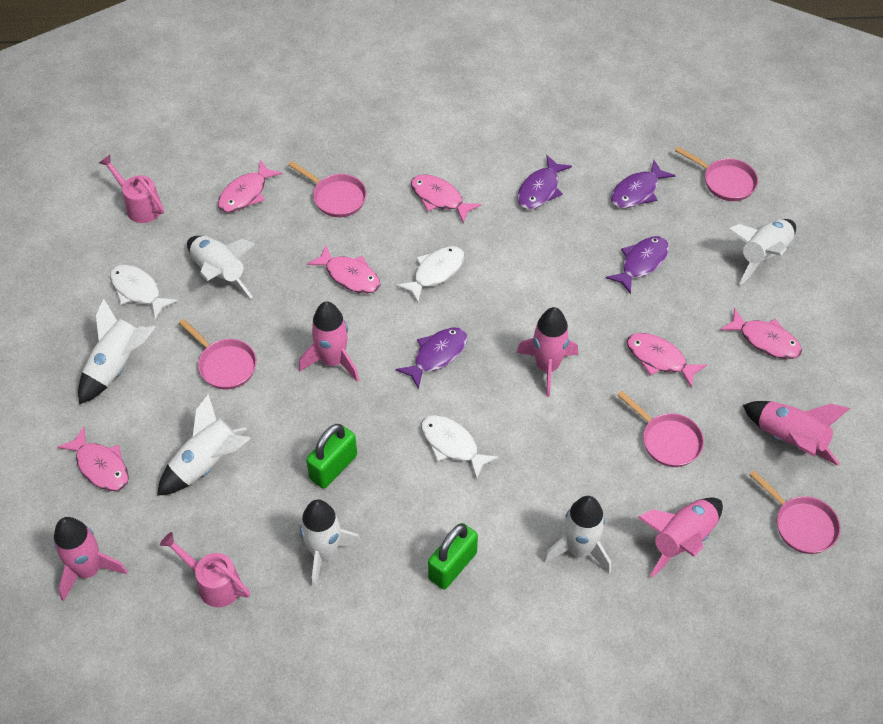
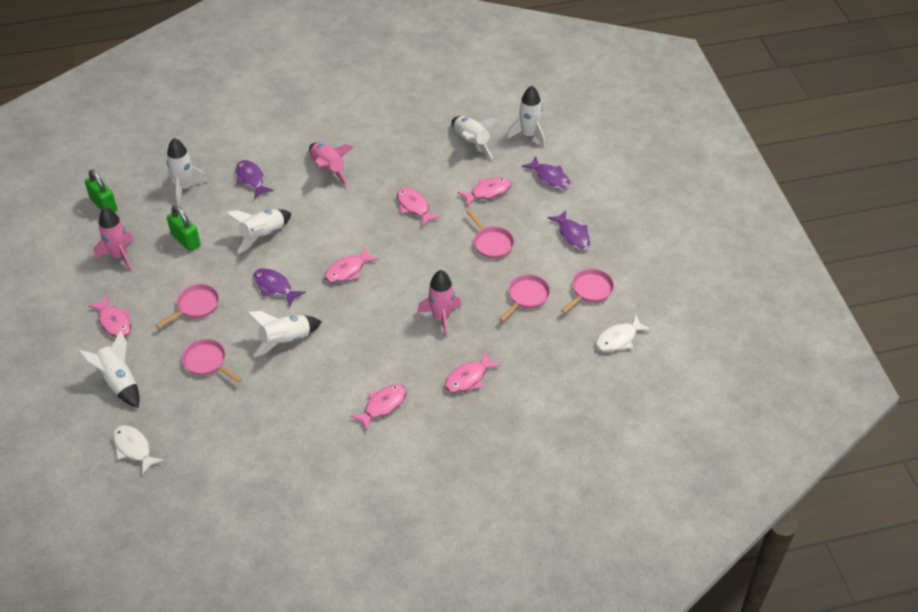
pink rocket: [54,517,128,601] [299,302,359,382] [517,307,578,397] [638,498,723,578] [743,401,850,466] = 5 -> [94,207,134,271] [309,142,353,186] [417,270,461,338] = 3
pink watering can: [99,155,164,223] [160,532,250,607] = 2 -> none = 0
white fish: [110,264,178,320] [396,246,465,303] [421,415,499,480] = 3 -> [113,425,164,476] [596,315,651,352] = 2

